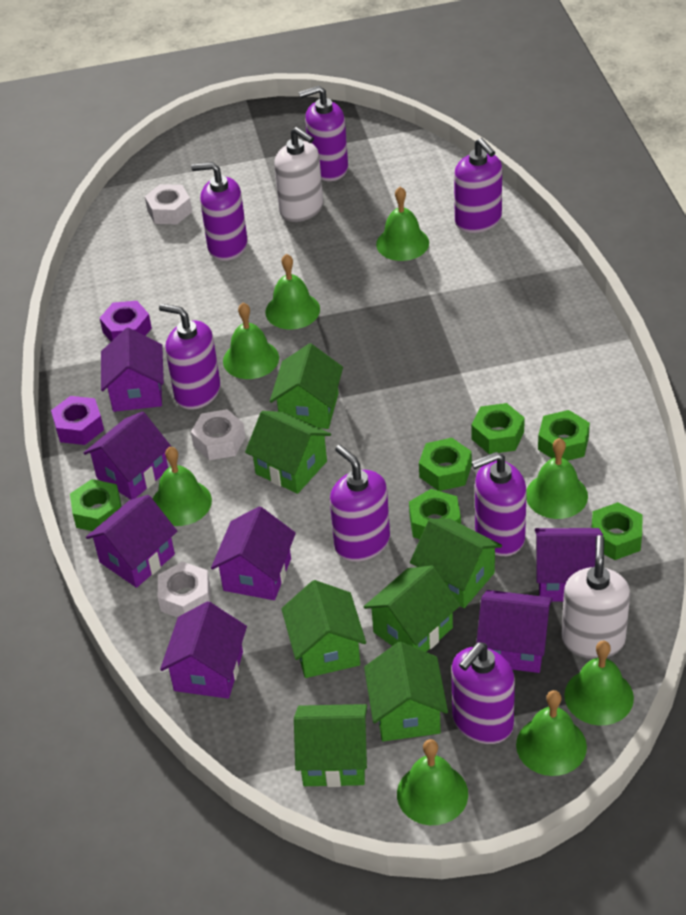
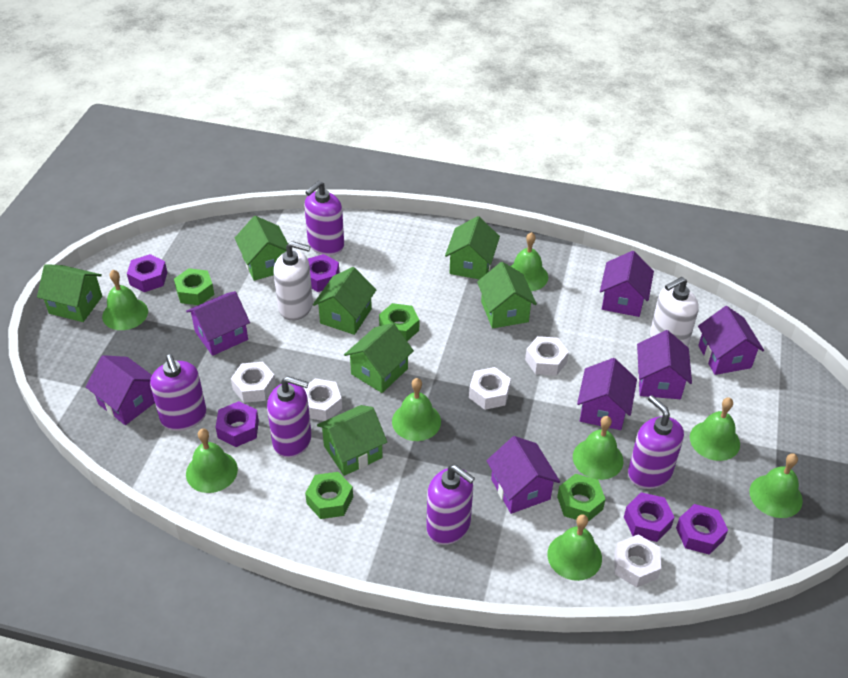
green nut: [70,479,122,531] [409,489,461,539] [419,438,472,491] [471,403,525,454] [538,410,590,461] [592,502,643,560] = 6 -> [174,268,214,305] [305,472,353,519] [379,303,419,341] [557,474,606,522] = 4
purple nut: [51,396,104,445] [100,301,152,342] = 2 -> [127,254,168,292] [215,401,259,447] [308,254,340,292] [624,492,675,542] [676,504,728,555] = 5
purple soap dispenser: [159,304,221,409] [191,162,248,261] [299,86,348,181] [330,445,390,562] [451,643,515,744] [454,138,502,233] [471,452,527,556] = 7 -> [150,354,207,431] [267,376,312,458] [304,181,344,256] [426,465,475,545] [628,395,684,489] = 5
white nut: [145,184,192,224] [158,561,210,618] [191,409,246,460] = 3 -> [231,362,276,403] [303,378,342,421] [469,367,511,410] [525,336,569,376] [614,534,661,587] = 5

